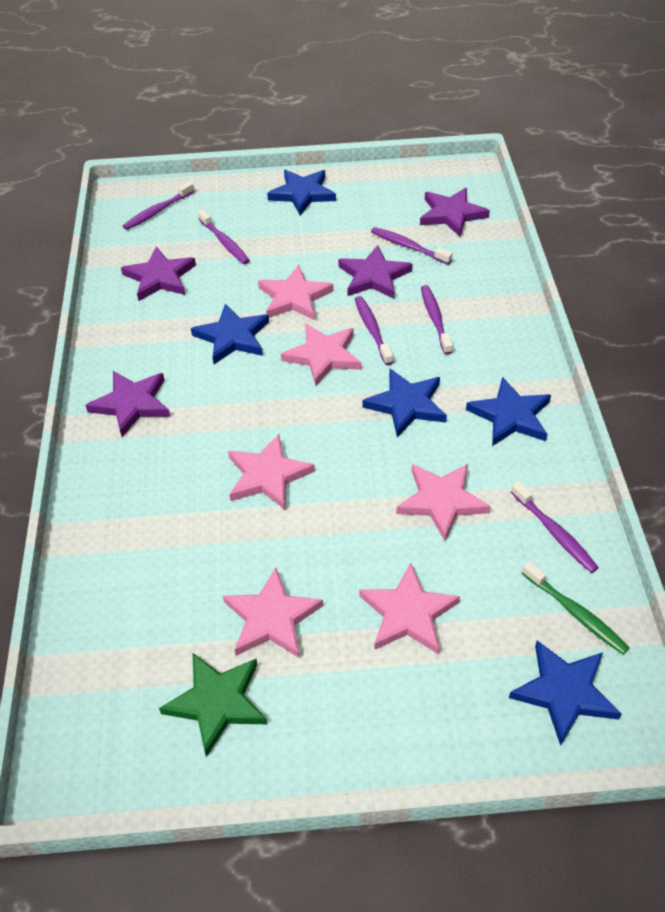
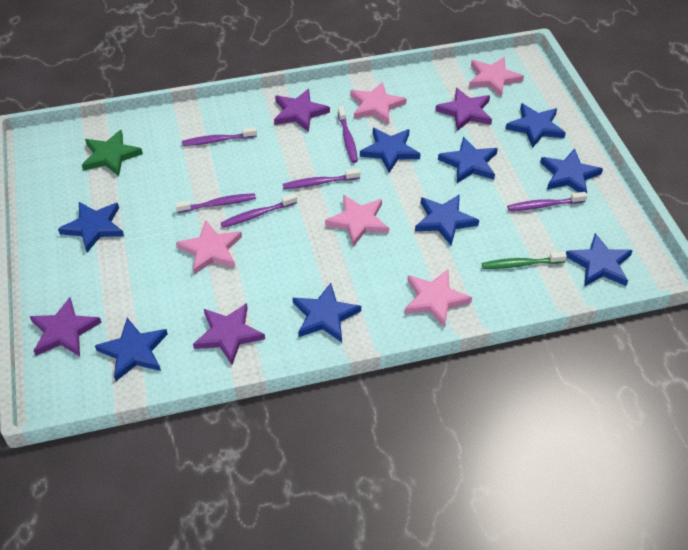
blue star: [191,303,269,364] [267,170,336,215] [362,369,447,437] [466,377,551,446] [509,640,622,746] = 5 -> [58,202,124,252] [95,318,168,381] [293,283,361,342] [360,128,421,173] [415,194,479,245] [438,137,498,183] [505,103,566,148] [540,149,603,194] [566,233,633,287] = 9
pink star: [223,568,323,658] [228,434,315,510] [258,265,334,321] [281,323,361,386] [359,563,460,654] [396,464,491,541] = 6 -> [176,220,242,275] [325,195,389,247] [350,81,407,124] [404,270,472,328] [469,57,524,98] = 5

